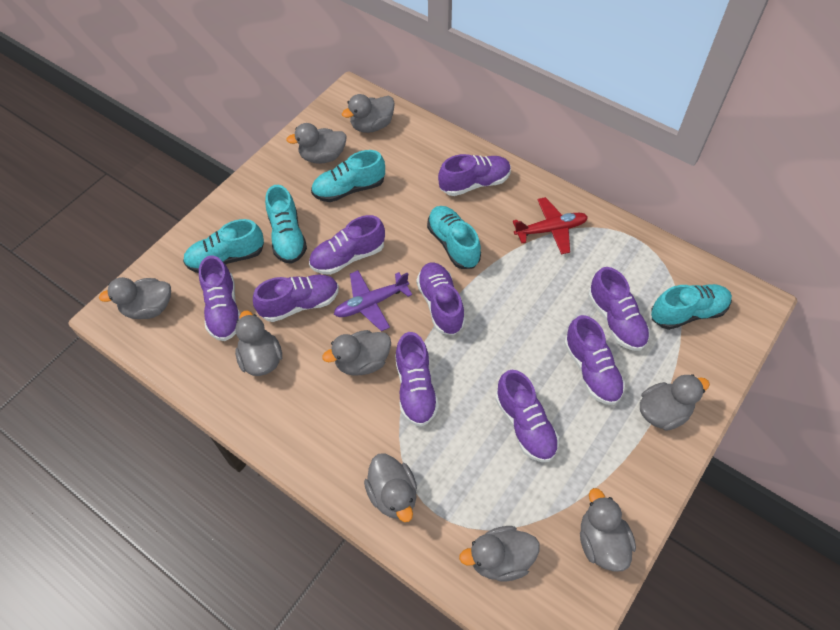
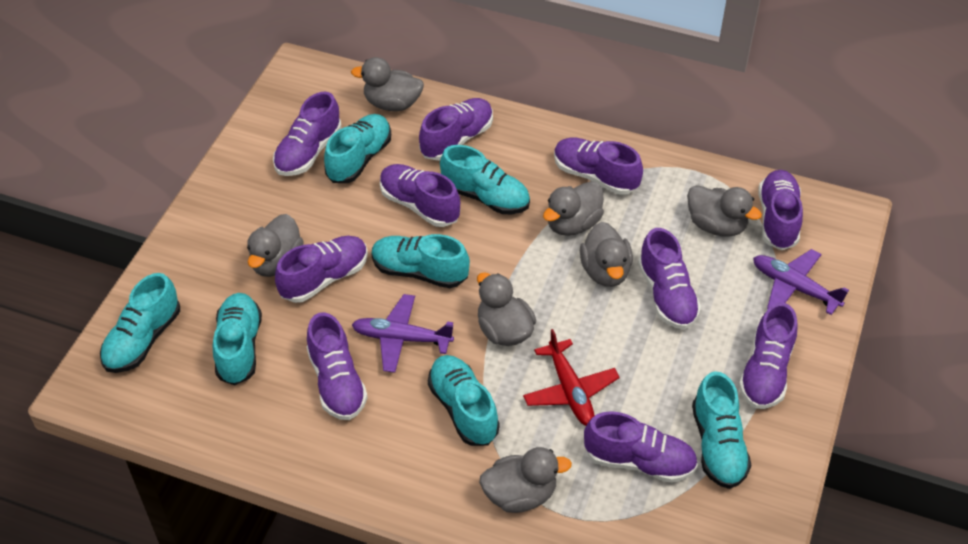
grey duck: [99,277,171,319] [235,311,282,376] [286,123,347,164] [322,330,391,376] [342,94,395,133] [364,453,417,522] [459,526,540,582] [580,488,636,572] [640,374,710,431] = 9 -> [247,214,304,277] [351,57,424,111] [477,272,536,346] [479,447,572,513] [543,181,604,236] [580,222,633,287] [687,185,762,237] = 7
purple plane: [334,270,412,331] = 1 -> [352,294,454,373] [753,249,849,315] = 2
purple shoe: [199,256,240,341] [253,275,339,322] [309,215,385,275] [395,332,439,427] [416,262,465,335] [438,154,511,196] [495,370,559,462] [564,315,625,405] [588,267,650,351] = 9 -> [273,91,342,176] [275,236,368,303] [306,312,368,420] [380,164,460,227] [419,98,493,161] [554,138,643,195] [584,411,698,483] [638,228,701,329] [739,303,798,409] [758,170,803,250] = 10
turquoise shoe: [183,219,264,273] [265,185,307,264] [311,150,385,202] [427,206,481,269] [651,284,732,330] = 5 -> [100,273,180,373] [213,293,262,385] [324,114,391,183] [372,234,470,288] [428,355,500,446] [440,145,530,214] [692,371,751,489] = 7

